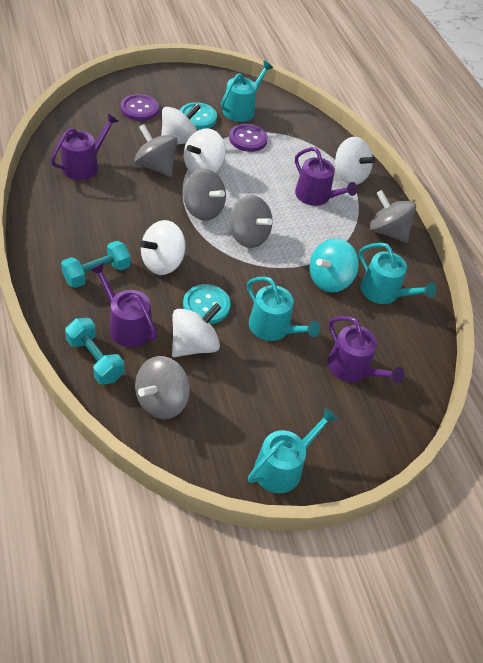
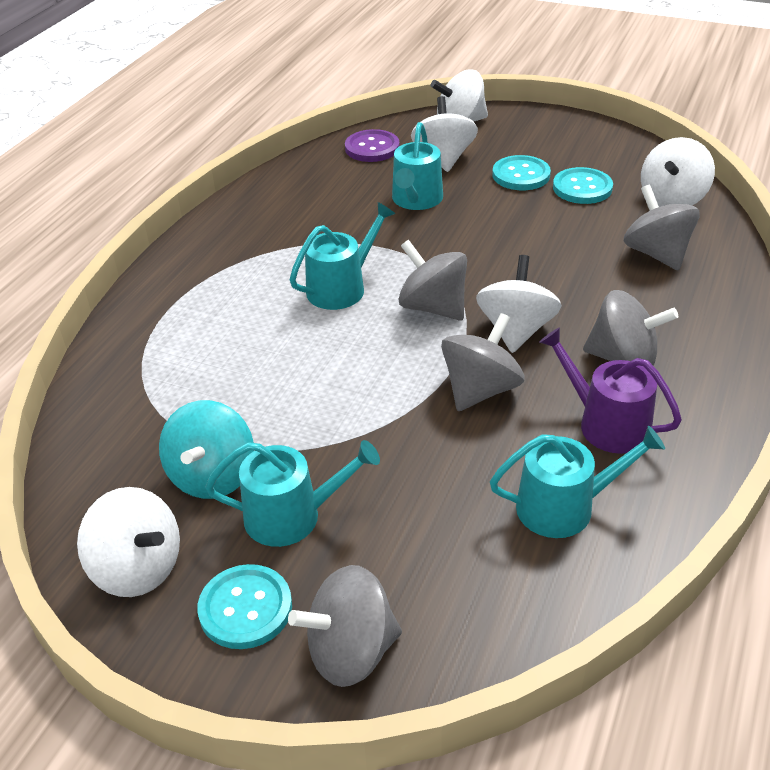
purple button: [121,94,159,121] [229,124,268,152] = 2 -> [345,129,400,162] = 1
purple watering can: [51,113,118,180] [90,263,157,347] [295,147,357,206] [328,316,405,383] = 4 -> [539,327,682,454] = 1
turquoise button: [180,102,217,129] [183,284,231,324] = 2 -> [197,564,292,649] [492,155,551,190] [553,167,613,204] = 3
turquoise dumbbell: [61,241,131,288] [65,318,124,385] = 2 -> none = 0

